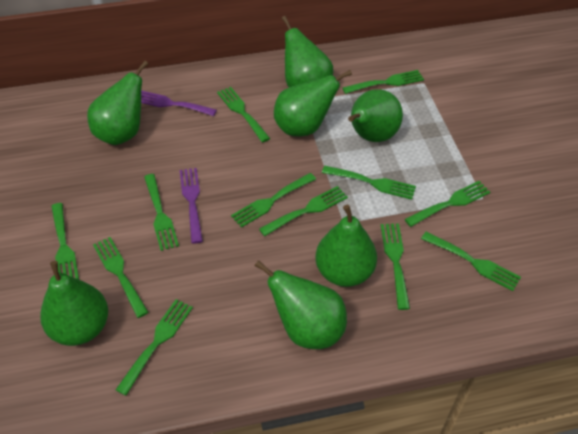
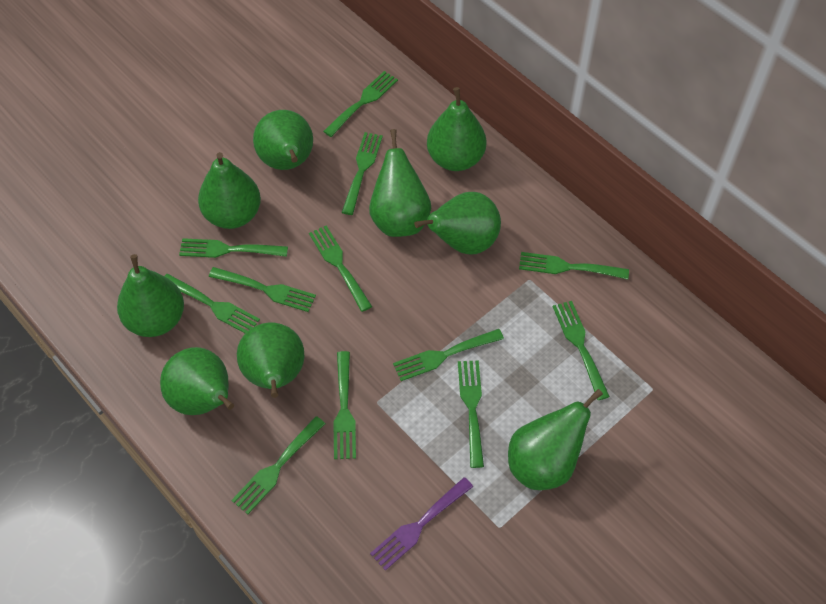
green pear: [40,261,108,346] [87,61,149,145] [255,260,347,349] [274,70,352,136] [282,16,333,87] [315,205,377,287] [348,89,403,142] = 7 -> [117,254,184,337] [160,347,234,415] [198,152,261,229] [237,322,304,398] [253,110,313,170] [369,129,431,237] [414,192,501,254] [427,87,486,171] [508,389,603,490] = 9
purple fork: [141,90,217,116] [180,168,203,243] = 2 -> [370,477,473,571] = 1

